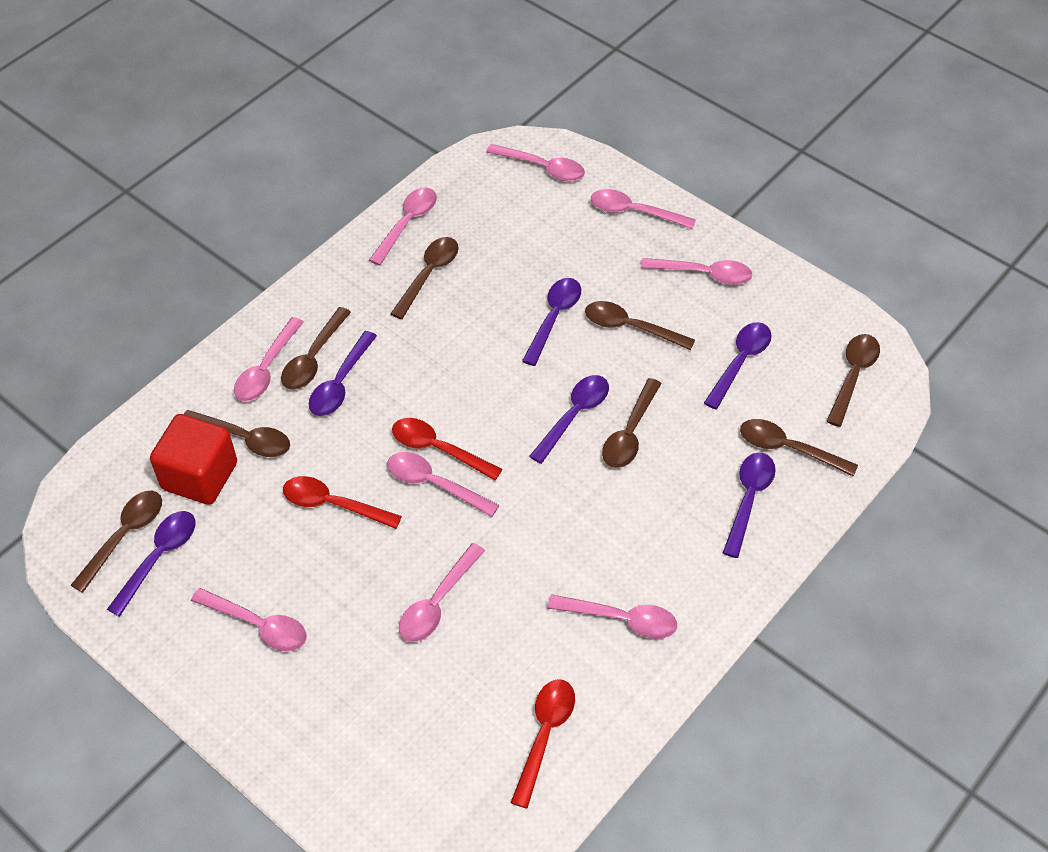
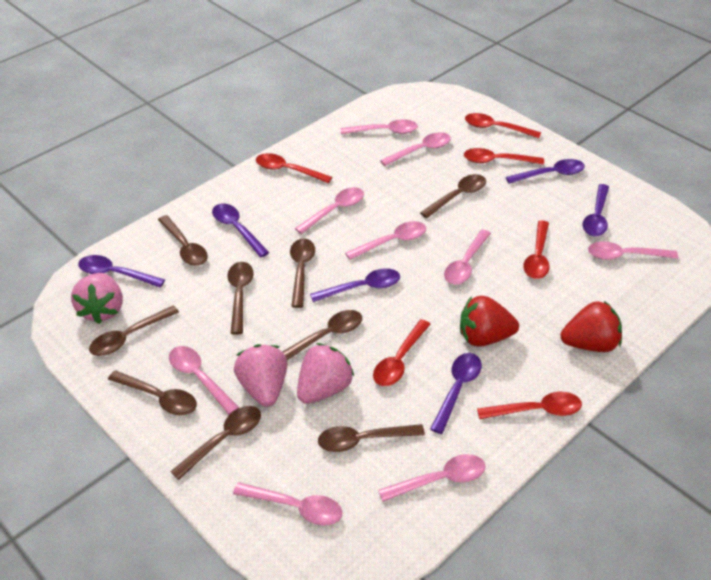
brown spoon: [71,491,162,593] [184,410,290,457] [281,307,351,390] [390,237,459,319] [585,301,695,350] [602,378,662,468] [740,419,858,477] [826,334,880,427] = 8 -> [89,305,179,356] [108,370,197,415] [158,215,208,266] [170,406,261,480] [227,262,254,335] [283,310,362,360] [290,238,315,308] [318,424,425,452] [420,174,486,218] = 9
pink strawberry: none = 0 -> [71,273,123,324] [234,344,287,407] [297,343,354,404] = 3
red cube: [150,414,237,505] = 1 -> none = 0
red spoon: [283,476,402,529] [392,418,502,480] [511,679,575,809] = 3 -> [256,153,332,183] [373,319,431,386] [464,148,544,165] [465,113,541,138] [477,392,582,419] [524,220,550,279] = 6
red strawberry: none = 0 -> [460,296,519,347] [560,301,622,352] = 2

